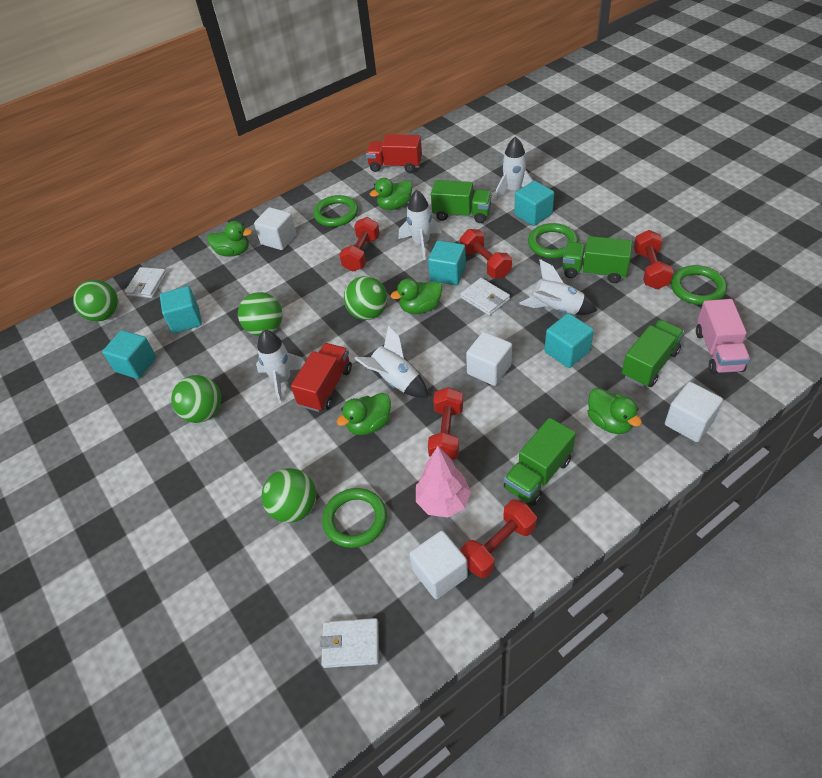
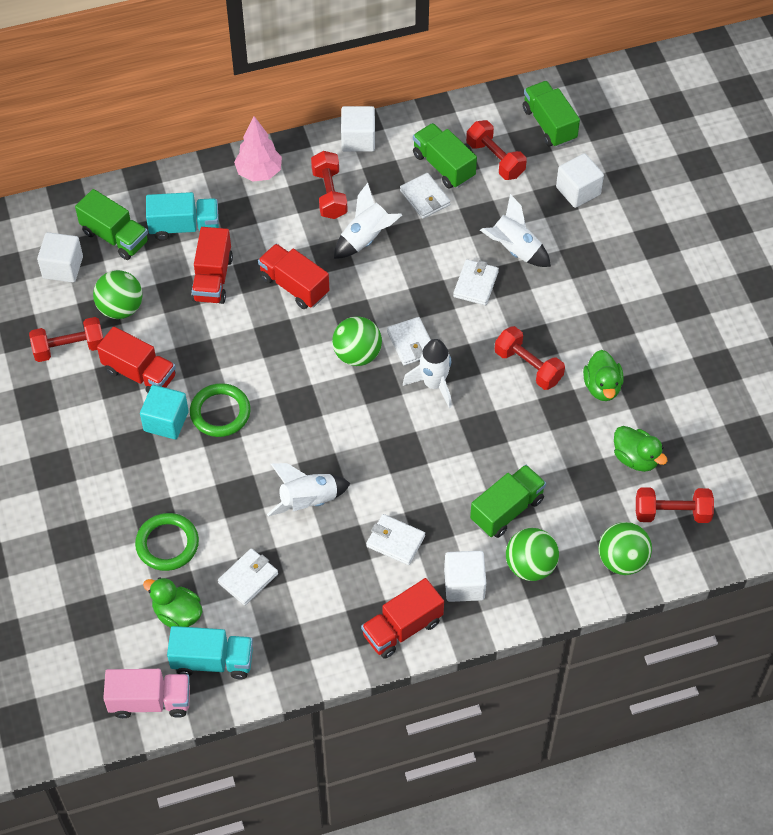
green ball: [73,280,119,322] [171,375,221,423] [238,292,282,336] [262,468,316,523] [344,276,387,320] = 5 -> [93,270,143,319] [332,316,382,366] [506,528,559,581] [599,522,652,575] = 4
green duck: [207,221,252,257] [337,393,391,435] [370,178,412,210] [391,279,442,314] [588,388,642,434] = 5 -> [143,577,202,628] [583,350,624,401] [614,426,668,472] = 3
green ring: [313,195,358,227] [322,488,387,548] [528,223,578,258] [671,265,727,305] = 4 -> [135,513,199,571] [190,383,250,437] = 2
red truck: [291,343,352,412] [366,134,422,173] = 2 -> [97,326,176,393] [191,227,233,304] [258,244,329,309] [361,578,444,659] = 4
turquoise cube: [102,330,157,379] [160,286,202,333] [428,241,466,285] [514,181,554,226] [544,313,594,368] = 5 -> [140,385,189,439] = 1
turquoise truck: none = 0 -> [146,192,219,241] [167,626,253,679] = 2
white rocket: [256,330,305,404] [354,325,428,398] [398,190,442,260] [495,137,533,201] [519,259,597,315] = 5 -> [267,463,350,516] [334,183,402,259] [403,339,452,408] [480,194,551,267] = 4
white wallet: [125,267,167,298] [320,618,379,668] [461,278,510,316] = 3 -> [218,548,278,606] [366,514,425,565] [387,317,431,365] [400,173,451,219] [453,259,499,305] = 5

